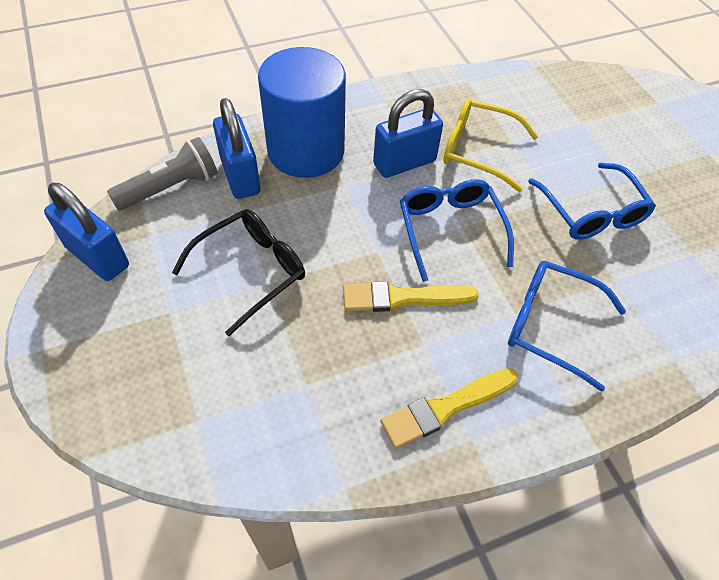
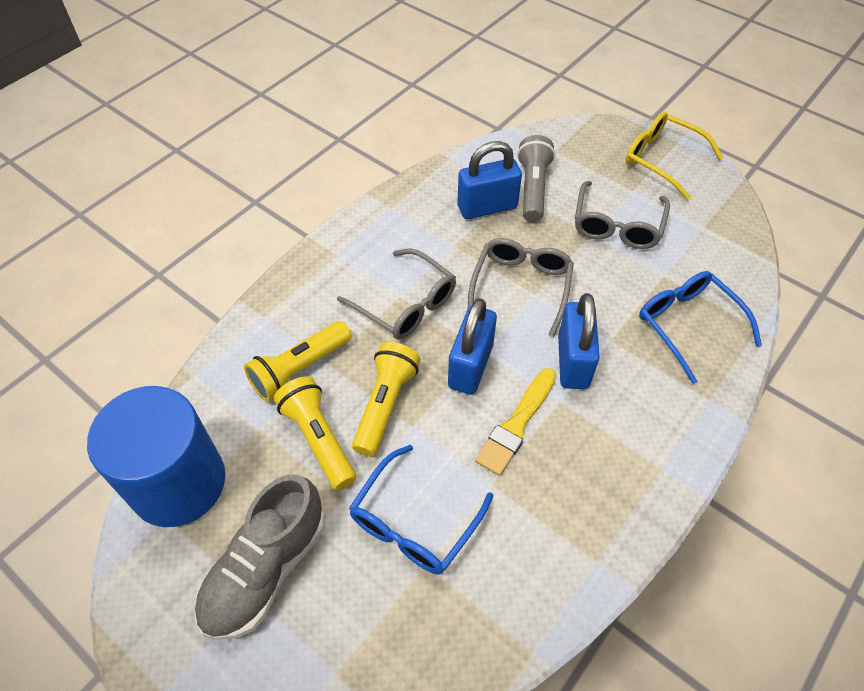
black glasses: [172,209,305,336] = 1 -> none = 0
blue glasses: [400,179,514,282] [508,261,626,392] [528,163,656,240] = 3 -> [349,445,493,575] [639,271,762,384] = 2
grey glasses: none = 0 -> [337,248,456,340] [468,238,574,337] [575,181,670,249] = 3
grey shoe: none = 0 -> [195,474,325,640] = 1
yellow brush: [343,281,479,312] [380,368,518,449] = 2 -> [475,368,556,476] = 1
yellow flashlight: none = 0 -> [244,321,352,402] [274,376,356,491] [352,342,420,457] = 3

